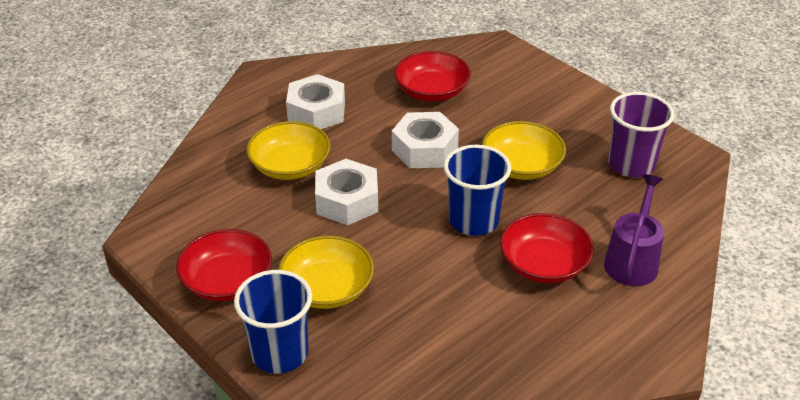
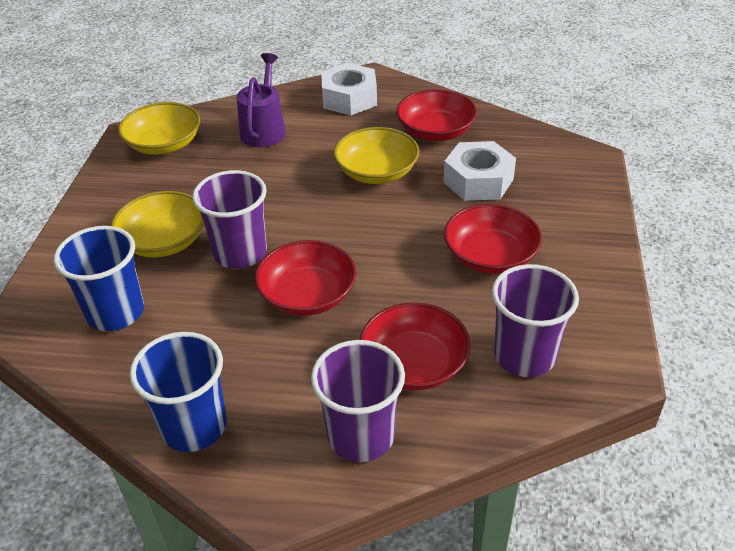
purple cup: [608,92,674,178] = 1 -> [192,170,267,269] [311,340,405,462] [492,264,579,377] = 3
red bowl: [176,229,272,301] [394,51,471,102] [500,213,594,283] = 3 -> [255,240,356,316] [360,302,471,390] [396,89,477,141] [444,204,542,274] = 4
white nut: [286,74,345,129] [315,159,378,225] [392,112,459,168] = 3 -> [321,63,377,115] [443,141,516,201] = 2

